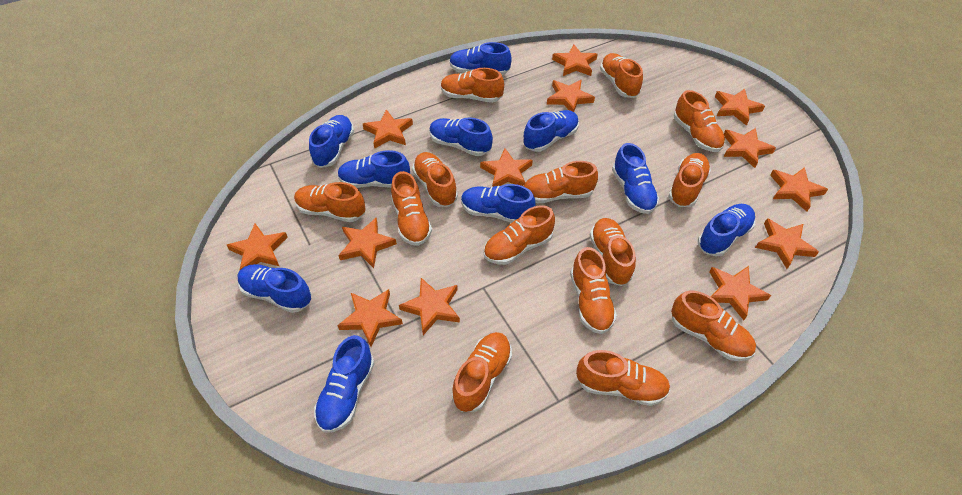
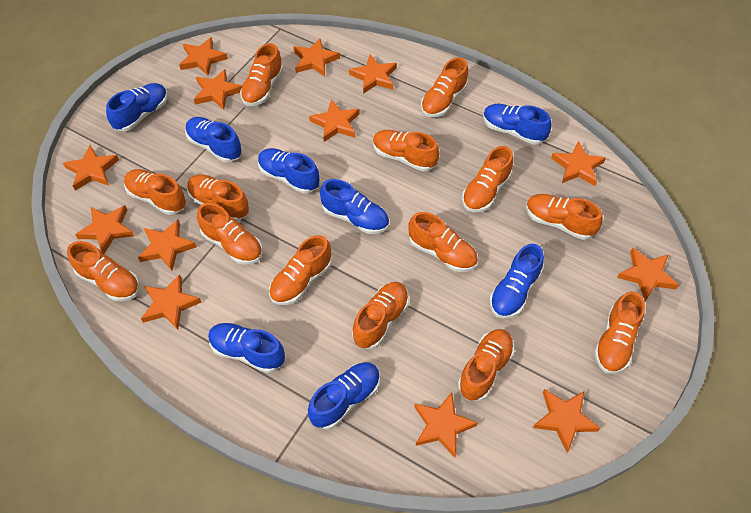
blue shoe: [238,264,311,313] [309,115,354,168] [314,335,375,433] [338,150,410,188] [429,117,493,156] [450,42,512,75] [461,184,536,223] [523,110,579,152] [612,143,659,214] [698,204,756,257] = 10 -> [106,83,168,132] [185,117,242,162] [208,323,285,373] [258,148,320,194] [308,362,380,430] [320,179,389,234] [483,104,552,145] [490,244,544,319] = 8

